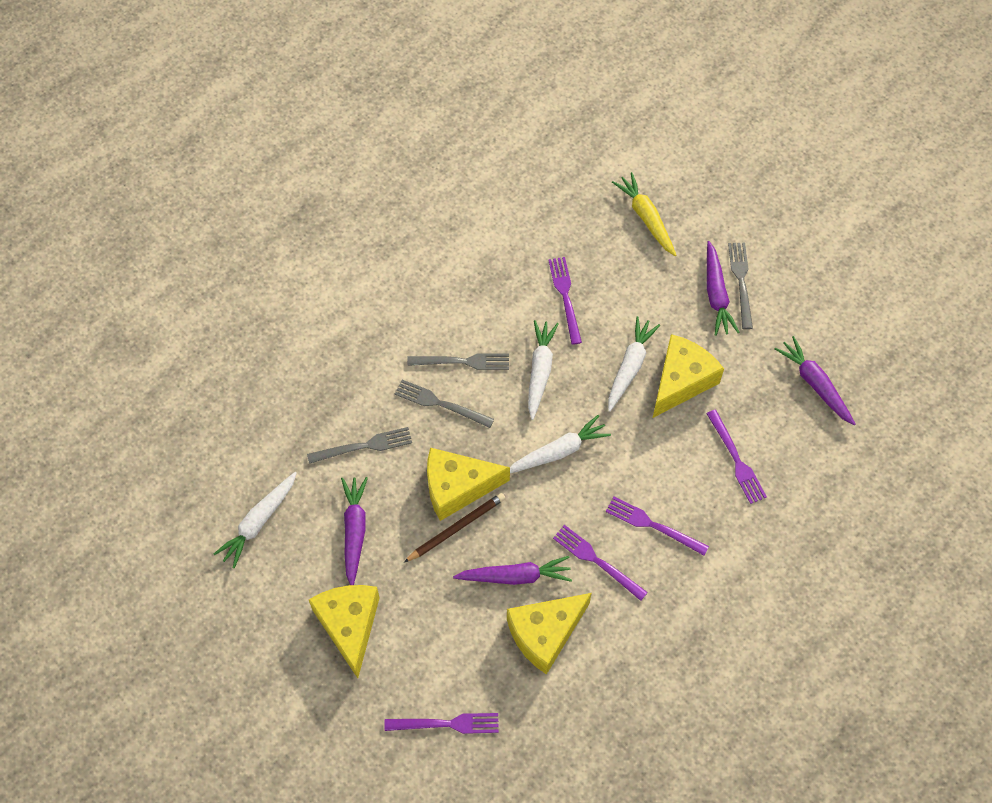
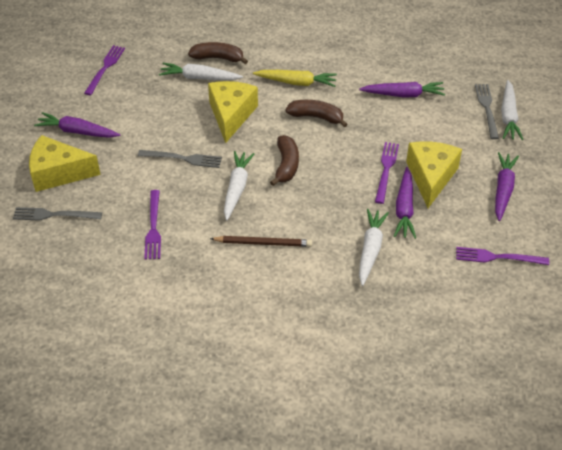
brown banana: none = 0 -> [188,42,248,64] [270,135,299,186] [285,100,348,127] = 3
grey fork: [307,427,412,464] [395,380,494,428] [407,353,509,370] [728,243,753,329] = 4 -> [13,207,102,221] [138,150,222,168] [475,84,499,139] = 3
purple fork: [384,713,499,734] [548,257,582,345] [553,525,648,601] [606,497,709,555] [706,410,767,504] = 5 -> [84,45,125,95] [144,190,161,260] [375,142,399,204] [456,247,549,265] = 4
yellow cheese: [309,585,380,678] [427,448,510,521] [507,593,592,675] [653,334,724,418] = 4 -> [29,135,101,192] [208,81,258,143] [406,142,462,208] = 3

